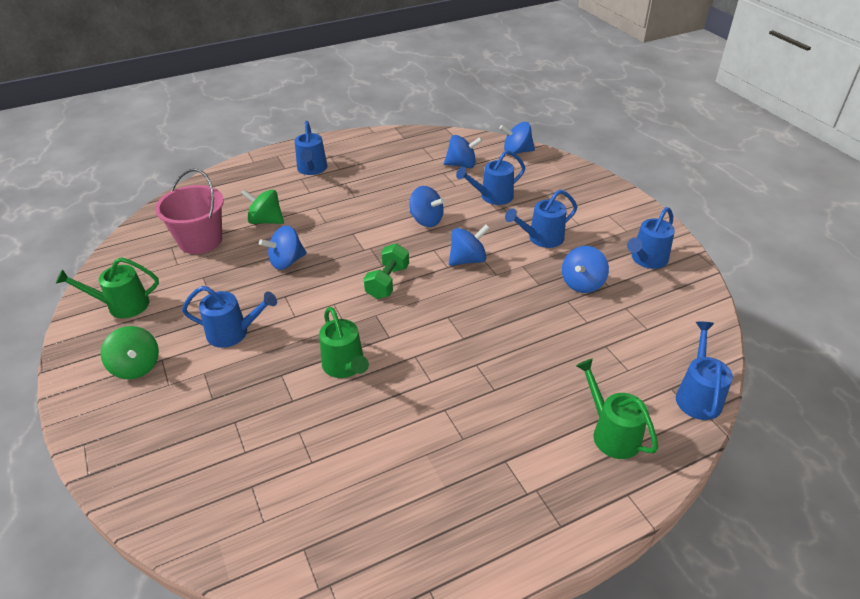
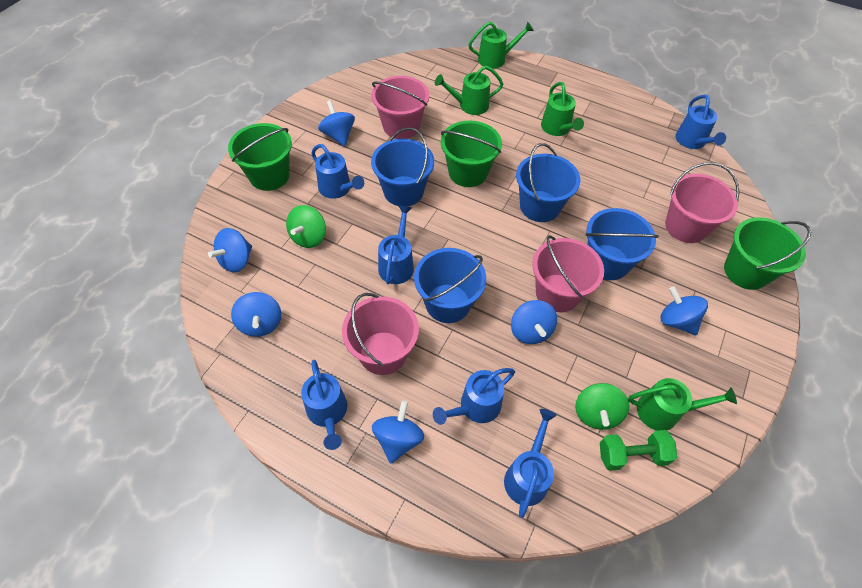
blue bucket: none = 0 -> [371,127,434,207] [414,248,486,323] [516,143,580,222] [585,208,659,280] = 4
green bucket: none = 0 -> [228,123,292,191] [441,121,502,187] [724,217,811,290] = 3
green watering can: [56,257,159,318] [319,307,369,378] [576,359,658,459] = 3 -> [435,66,503,115] [468,22,534,69] [541,82,584,136] [628,378,737,431] = 4
pink bucket: [155,169,224,254] = 1 -> [342,293,419,375] [372,76,429,139] [532,235,604,312] [665,162,739,243] = 4

